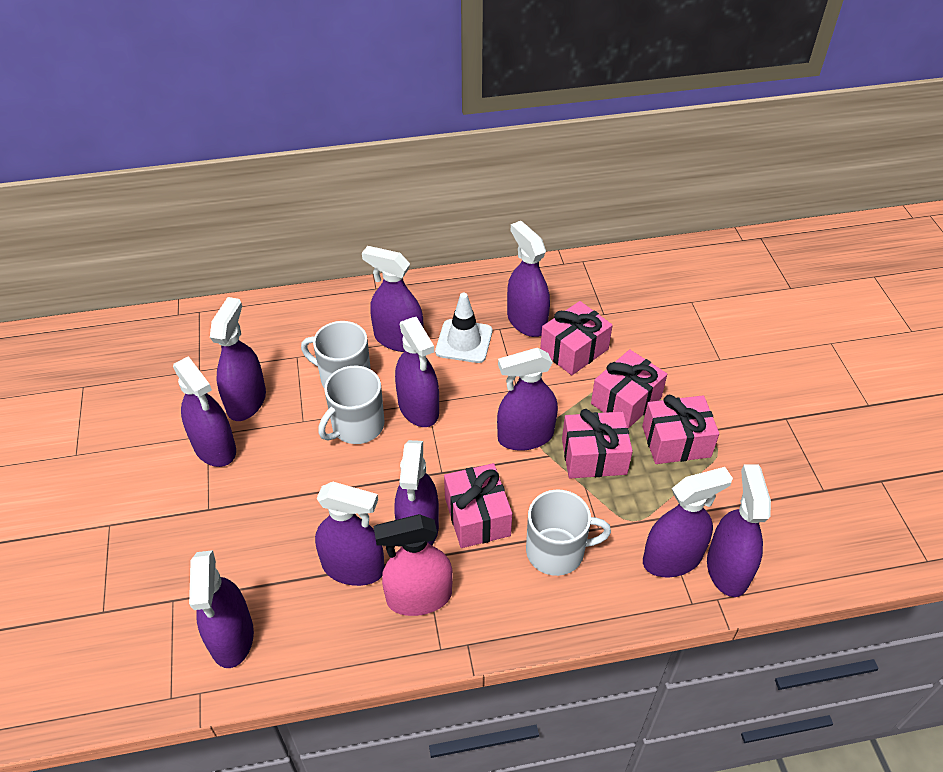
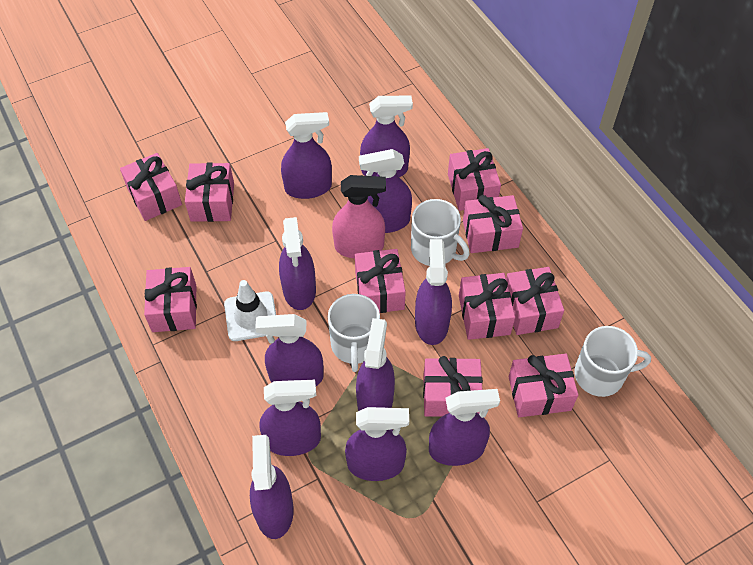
pink gift: [444,463,512,548] [540,301,613,375] [562,409,633,478] [591,349,667,429] [642,395,719,464] = 5 -> [120,153,182,221] [144,267,197,332] [185,163,234,222] [355,249,406,313] [423,356,483,417] [448,148,501,211] [459,273,515,340] [463,195,523,253] [506,267,564,335] [509,354,578,417] = 10

